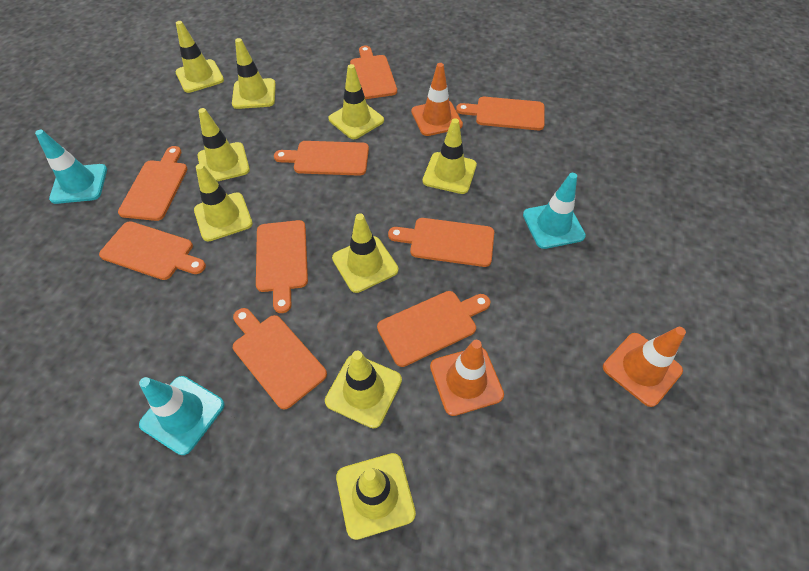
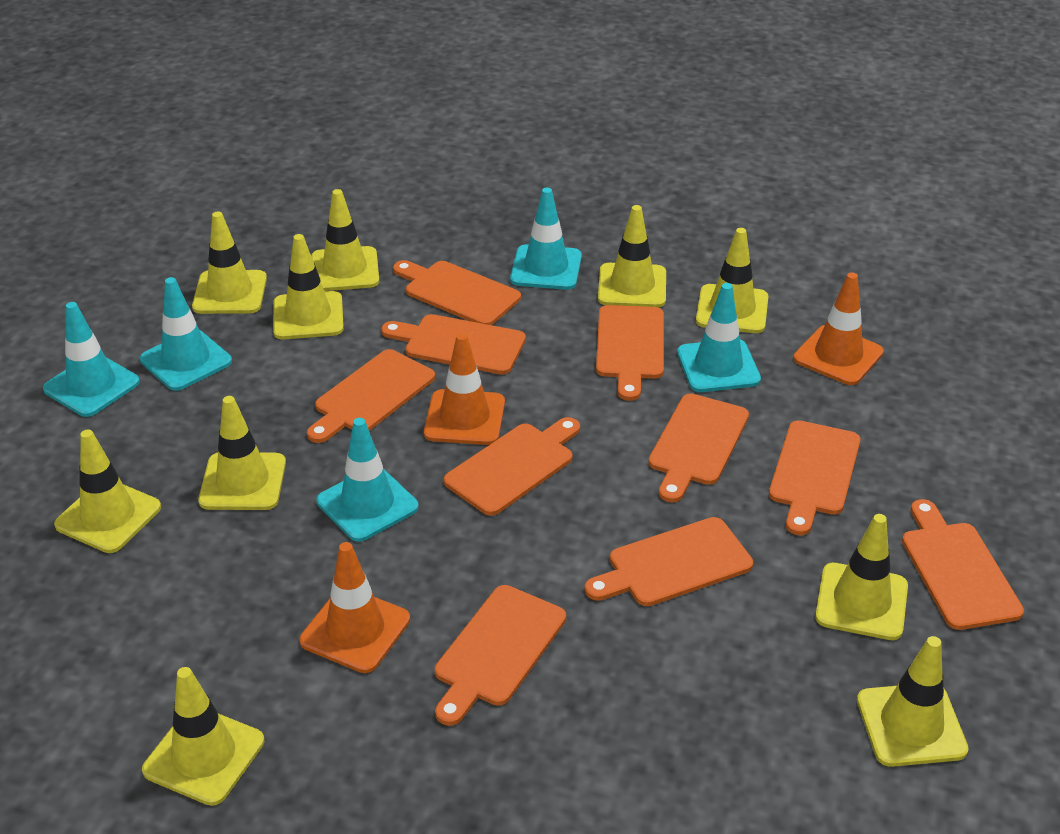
orange cutting board: [99,221,206,280] [118,146,187,221] [233,308,327,409] [256,220,308,313] [274,141,369,176] [350,46,397,99] [377,291,490,367] [388,218,494,267] [456,97,545,130] = 9 -> [307,349,435,443] [381,314,526,375] [393,260,521,325] [435,585,566,726] [444,417,580,516] [584,517,753,606] [596,305,664,401] [648,394,749,502] [769,420,861,535] [902,499,1024,630] = 10
turquoise traffic cone: [35,130,107,204] [139,376,224,455] [523,173,586,249] = 3 -> [43,302,140,417] [140,277,232,391] [316,418,419,542] [510,188,582,290] [677,283,761,392] = 5
yellow traffic cone: [175,21,224,93] [194,164,253,242] [198,108,250,182] [232,38,276,109] [325,350,402,429] [328,64,384,139] [332,213,398,293] [336,453,416,540] [423,118,477,194] = 9 -> [54,430,161,553] [142,667,264,806] [192,212,267,314] [198,396,286,510] [273,234,344,339] [311,189,379,291] [598,205,666,308] [696,228,768,333] [815,514,908,640] [857,636,969,767] = 10

